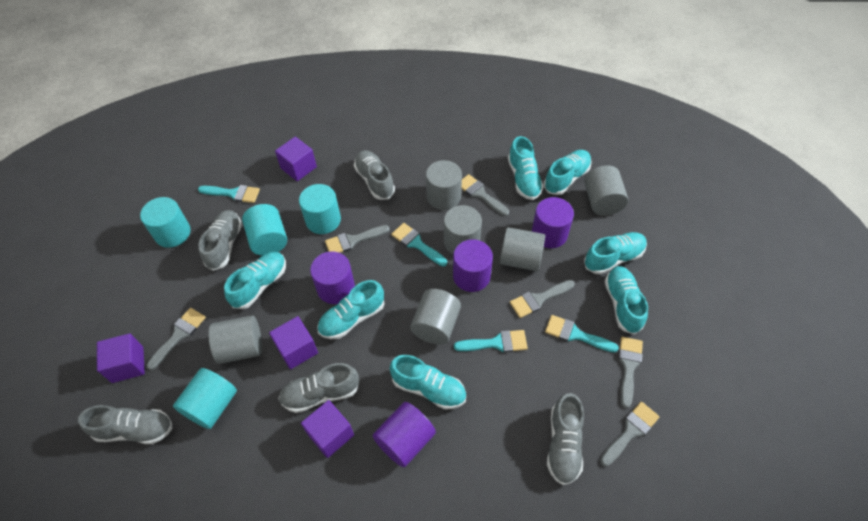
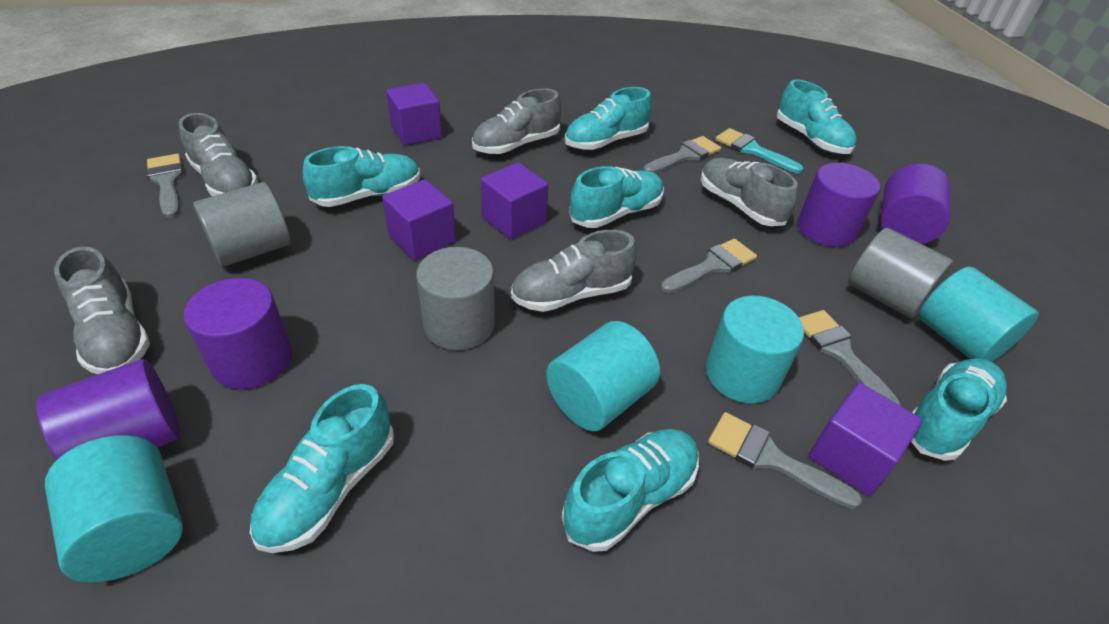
grey brush: [146,308,206,370] [325,225,390,253] [462,174,509,216] [510,280,575,318] [600,402,660,467] [618,337,643,408] = 6 -> [146,154,184,218] [643,136,721,173] [661,238,757,293] [708,412,862,509] [799,310,901,405] = 5
grey cylinder: [208,315,262,364] [410,289,461,345] [426,160,462,210] [444,205,482,254] [500,227,545,271] [584,165,628,216] = 6 -> [193,182,290,267] [416,247,495,350] [848,228,953,318] = 3
turquoise brush: [198,185,260,203] [391,223,447,266] [454,330,528,353] [545,315,619,353] = 4 -> [715,128,804,173] = 1

